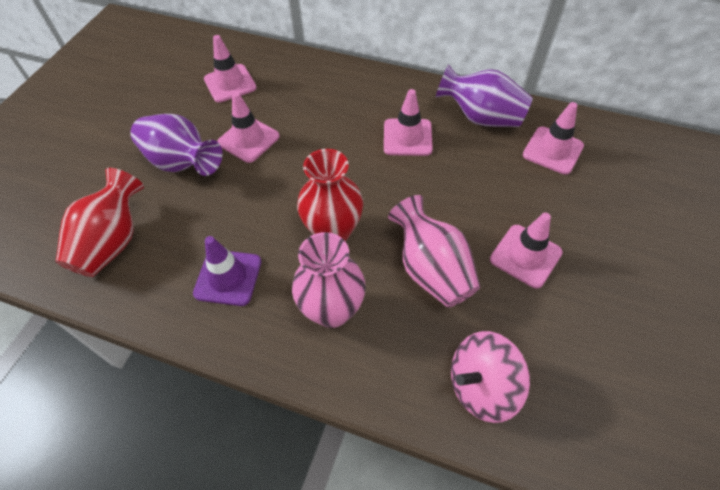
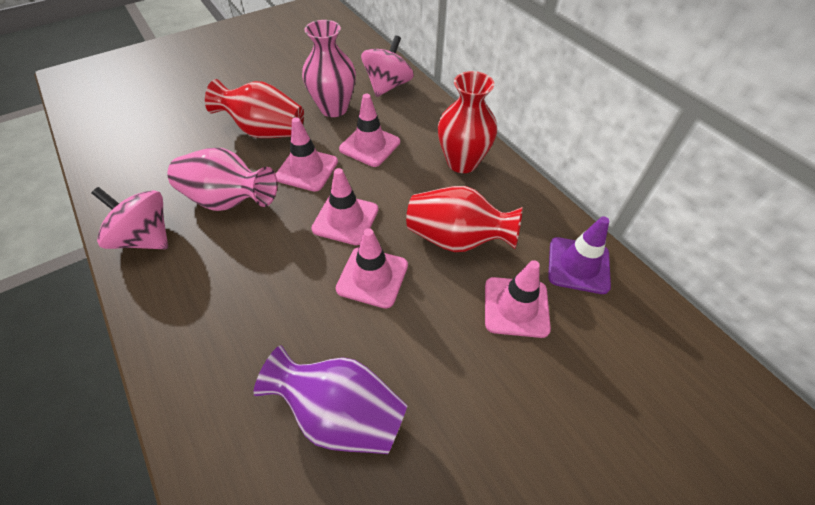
pink spinning top: [451,331,530,423] = 1 -> [91,187,168,249] [361,35,414,97] = 2
purple vase: [130,114,223,176] [436,64,533,127] = 2 -> [254,345,408,454] = 1
red vase: [55,168,144,277] [297,149,363,242] = 2 -> [205,79,304,138] [406,186,523,252] [438,71,497,173] = 3

